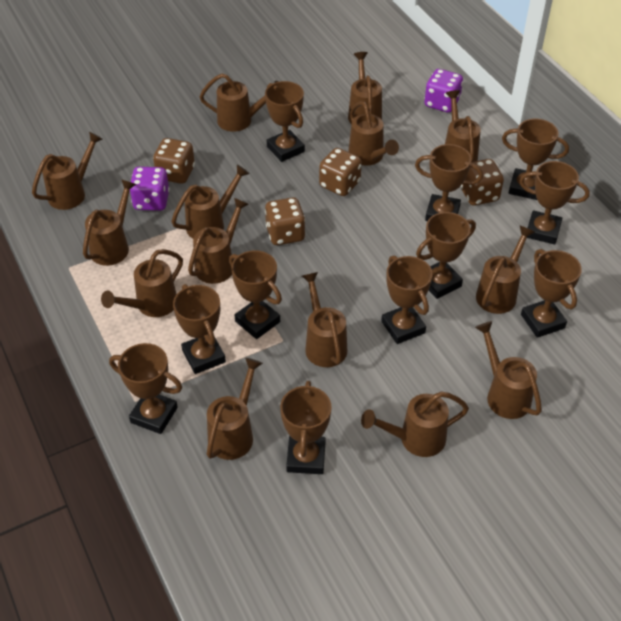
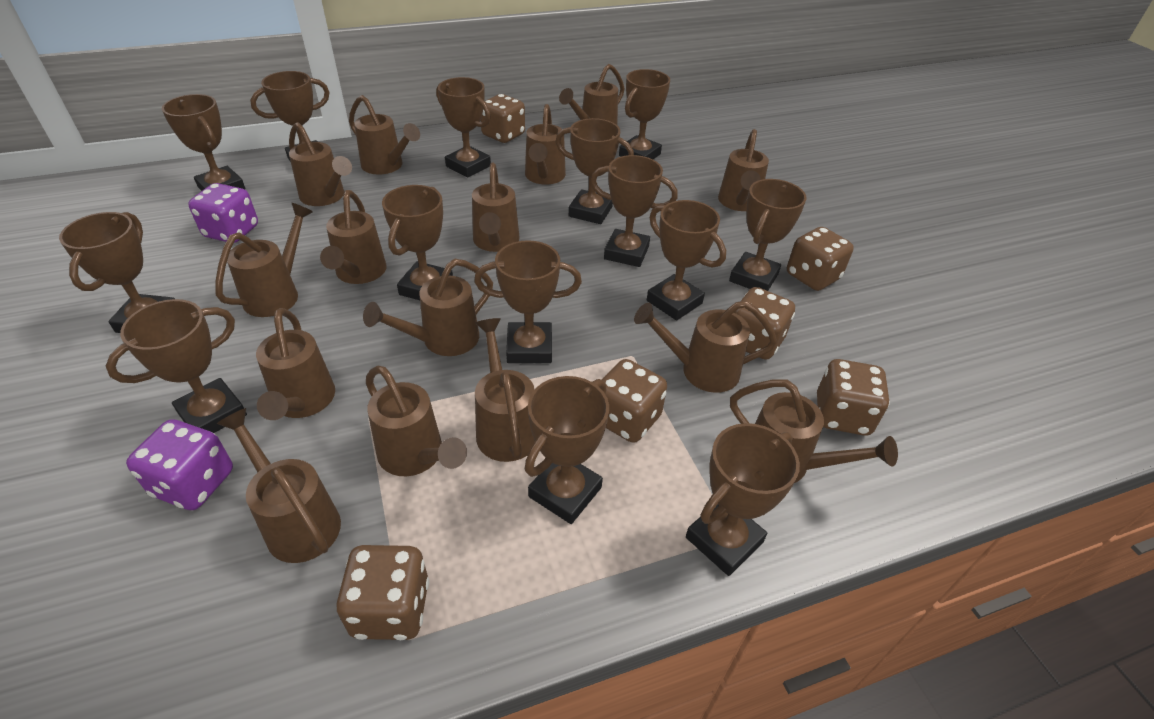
brown dice: [153,138,195,184] [265,197,305,245] [319,148,362,196] [460,159,504,206] = 4 -> [336,545,429,640] [481,94,525,143] [602,359,667,443] [734,287,795,360] [787,227,854,291] [817,359,890,436] = 6
brown trophy: [109,343,182,434] [173,284,226,374] [229,250,282,339] [265,81,305,162] [280,381,332,474] [381,256,433,344] [415,144,483,221] [416,212,476,299] [502,119,569,200] [519,161,590,244] [521,249,582,338] = 11 -> [59,212,175,333] [106,299,247,433] [162,94,245,191] [250,71,330,162] [382,185,453,300] [436,77,491,178] [474,240,582,363] [525,376,609,524] [556,118,634,224] [591,155,678,267] [619,69,670,159] [647,200,726,321] [686,423,800,576] [729,179,807,291] = 14
brown watering can: [32,132,103,210] [83,179,137,266] [101,249,183,317] [171,164,250,239] [188,198,248,284] [200,73,279,132] [207,358,263,460] [302,272,347,367] [348,52,382,124] [348,101,399,166] [361,391,469,457] [445,90,481,162] [475,321,542,419] [476,226,535,314] = 14 -> [215,203,313,317] [217,408,341,563] [256,308,335,420] [289,122,352,206] [320,190,387,284] [349,95,420,175] [363,259,493,356] [366,366,467,476] [472,163,520,252] [475,318,535,462] [525,104,566,185] [559,64,625,125] [634,301,777,393] [718,129,769,211] [730,379,898,483] = 15

